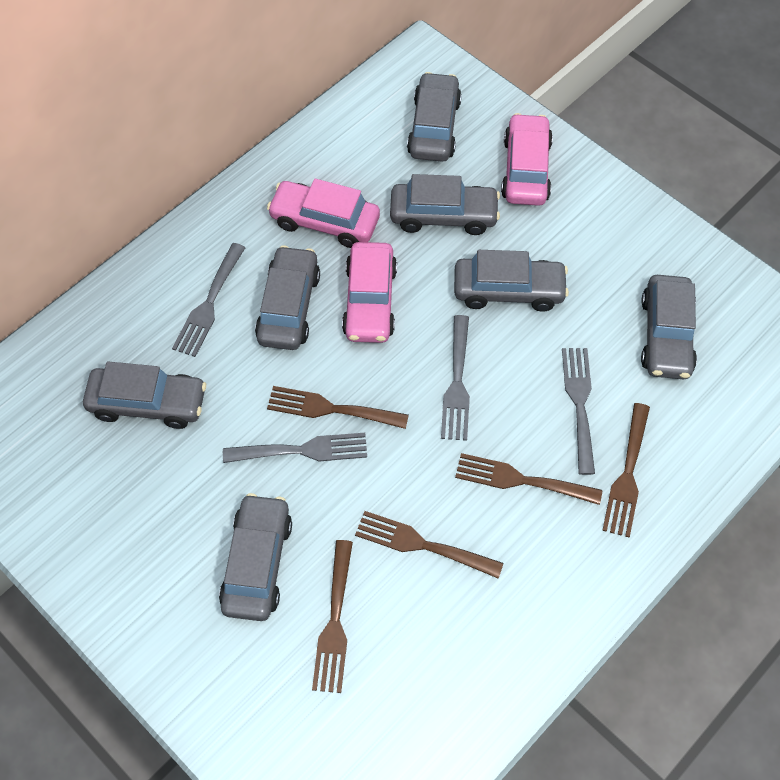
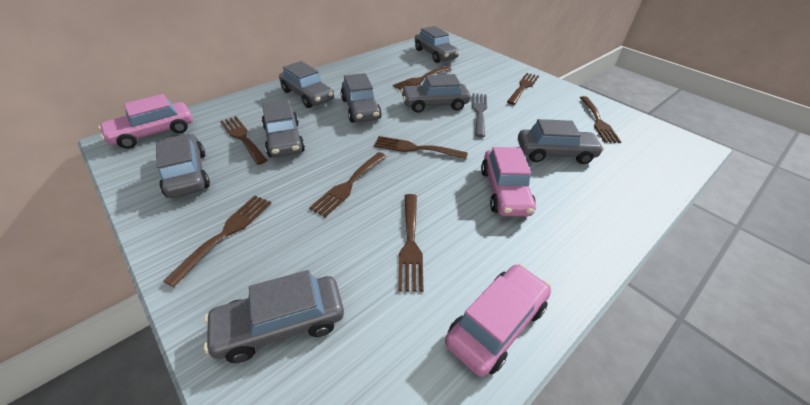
brown fork: [267,386,409,429] [312,540,353,693] [355,511,503,579] [455,453,602,505] [602,403,650,537] = 5 -> [163,196,271,287] [220,116,268,165] [309,152,387,217] [374,136,468,159] [393,66,452,91] [398,194,424,292] [507,73,539,105] [580,96,621,143] = 8
grey car: [83,362,206,429] [219,493,292,621] [255,245,320,350] [390,174,500,235] [407,72,462,162] [454,250,569,312] [641,275,697,379] = 7 -> [156,133,210,198] [204,270,344,363] [262,99,305,158] [279,61,334,108] [341,73,382,123] [401,74,470,113] [415,26,459,63] [518,119,604,164] = 8
grey fork: [172,243,246,357] [223,433,367,463] [441,315,470,441] [562,348,595,475] = 4 -> [472,93,487,137] = 1

